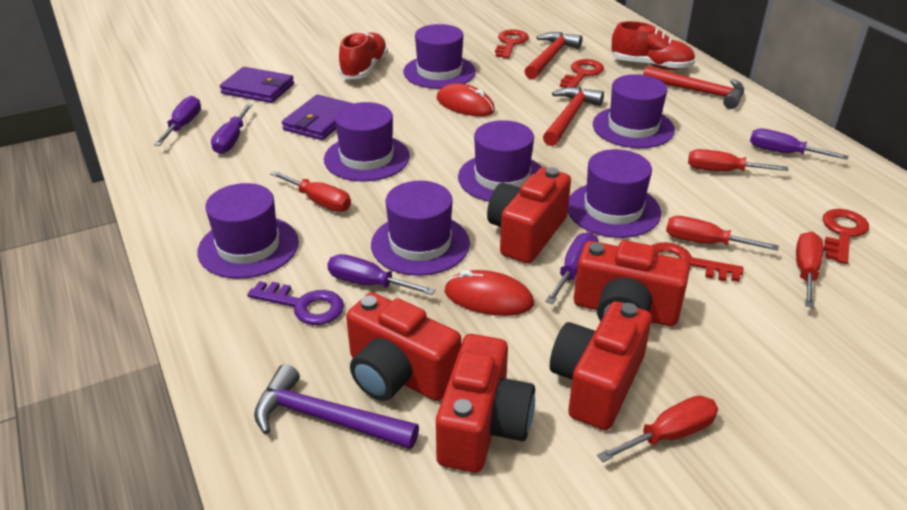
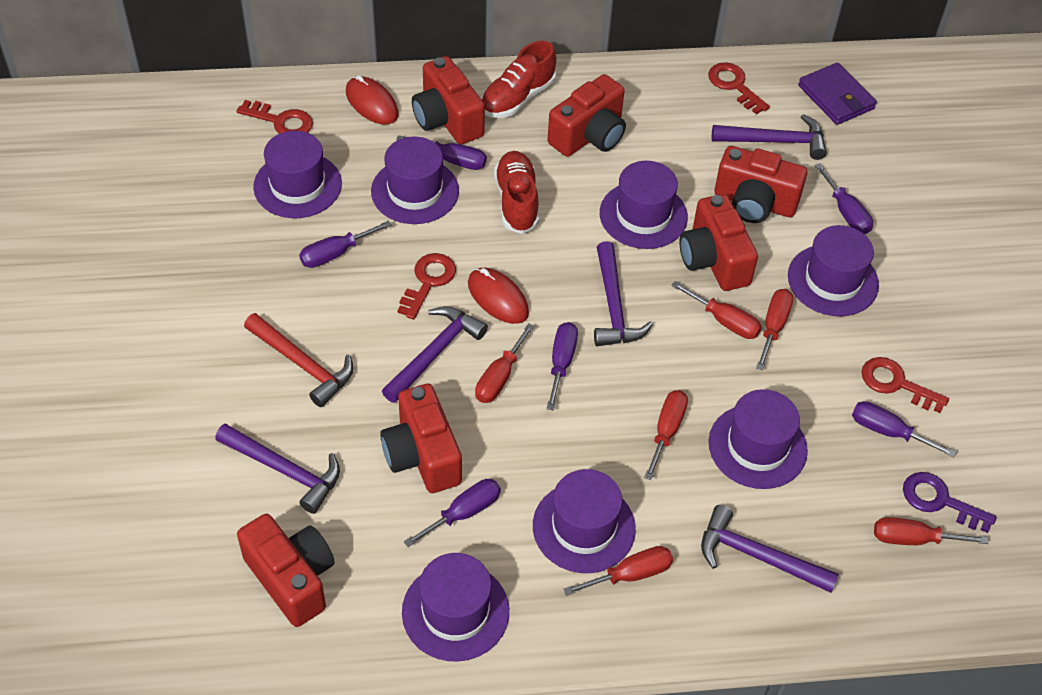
purple hammer: [254,364,419,449] = 1 -> [215,424,340,514] [382,306,488,403] [594,241,653,346] [701,505,839,593] [712,114,827,160] = 5
purple screwdriver: [154,96,201,146] [211,104,253,154] [327,254,435,295] [545,232,599,304] [750,128,849,160] = 5 -> [299,221,392,268] [396,135,487,170] [404,479,501,547] [547,322,578,410] [815,163,873,234] [852,401,956,457] = 6
purple wallet: [220,67,294,103] [282,94,354,140] = 2 -> [798,63,877,125] = 1
red camera: [346,292,461,401] [436,334,535,473] [487,167,571,264] [550,301,652,430] [574,240,690,326] = 5 -> [237,514,335,627] [380,384,462,493] [412,56,485,144] [547,74,626,157] [679,194,758,291] [714,146,808,223] = 6
red hammer: [525,32,582,79] [543,87,604,146] [643,66,744,109] = 3 -> [244,313,353,407] = 1
red screwdriver: [270,171,351,212] [597,395,718,462] [666,216,779,251] [688,149,788,171] [796,232,823,308] = 5 -> [475,323,534,403] [564,546,673,596] [644,390,688,480] [671,281,762,339] [756,289,793,370] [874,517,988,545] = 6

